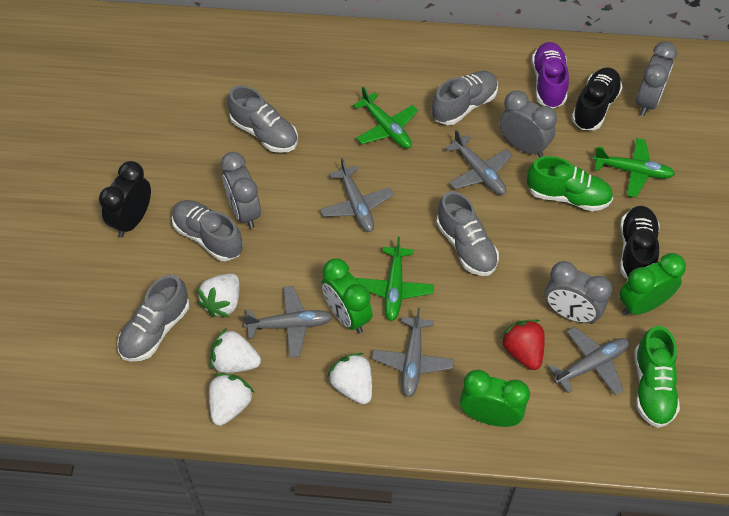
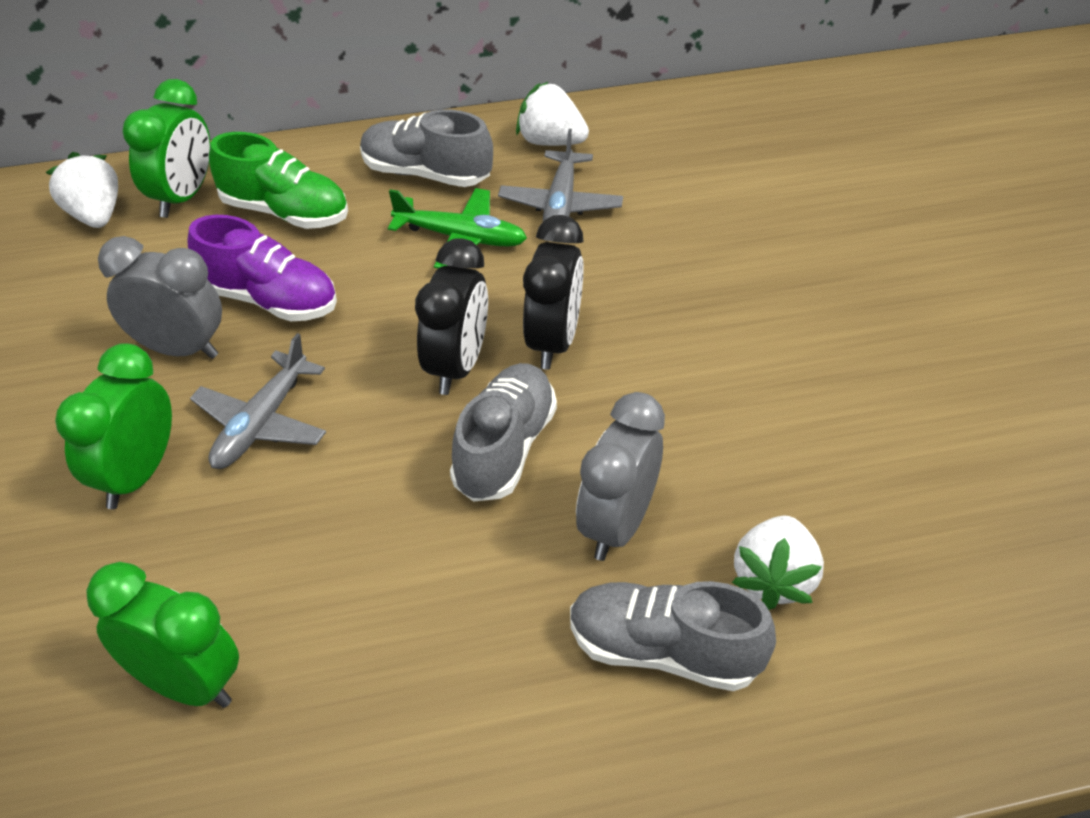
black clock: [99,161,151,237] = 1 -> [415,239,488,395] [523,215,584,370] = 2
black shoe: [571,67,623,130] [620,206,660,279] = 2 -> none = 0
green plane: [353,87,418,148] [356,237,434,321] [593,138,675,197] = 3 -> [388,188,527,269] = 1
green shoe: [527,156,613,211] [634,326,680,428] = 2 -> [209,132,348,229] = 1
grey clock: [221,152,261,229] [499,90,557,157] [545,261,612,324] [636,41,677,116] = 4 -> [98,236,222,359] [576,392,665,561] = 2
grey plane: [242,286,333,358] [320,158,394,232] [372,308,454,397] [445,129,512,195] [549,327,629,395] = 5 -> [190,333,326,469] [498,129,623,221] = 2
grey shoe: [117,275,189,362] [172,200,243,261] [228,85,298,153] [432,71,498,125] [436,191,499,276] = 5 -> [360,109,493,187] [450,363,557,502] [570,581,776,691] = 3
red strawberry: [500,319,545,370] = 1 -> none = 0
white strawberry: [197,273,240,317] [209,373,255,426] [210,328,261,373] [327,353,372,404] = 4 -> [46,152,118,228] [516,82,589,146] [732,516,824,610] = 3

